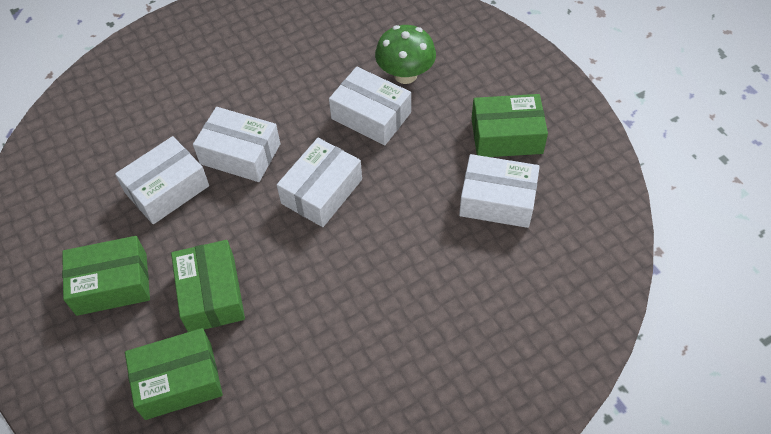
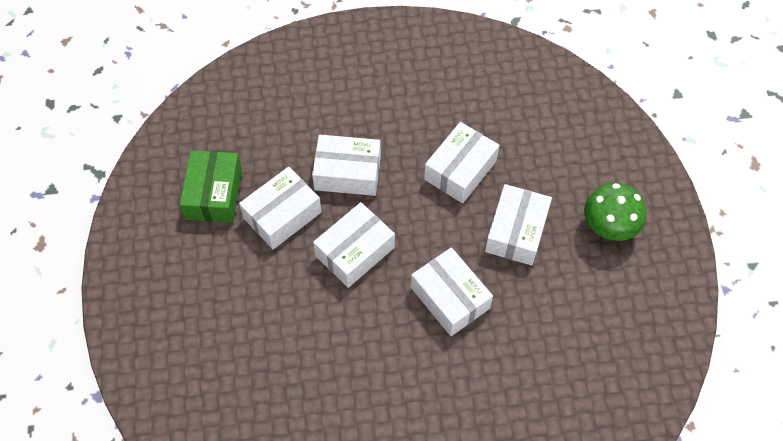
green box: [62,236,150,316] [125,328,223,420] [171,240,245,332] [471,94,548,157] = 4 -> [180,150,242,223] = 1
white box: [115,136,209,224] [193,107,280,182] [277,138,362,227] [329,67,411,145] [459,154,540,228] = 5 -> [239,167,322,249] [312,135,381,196] [313,202,395,288] [411,247,493,336] [424,122,500,203] [485,184,552,265] = 6

